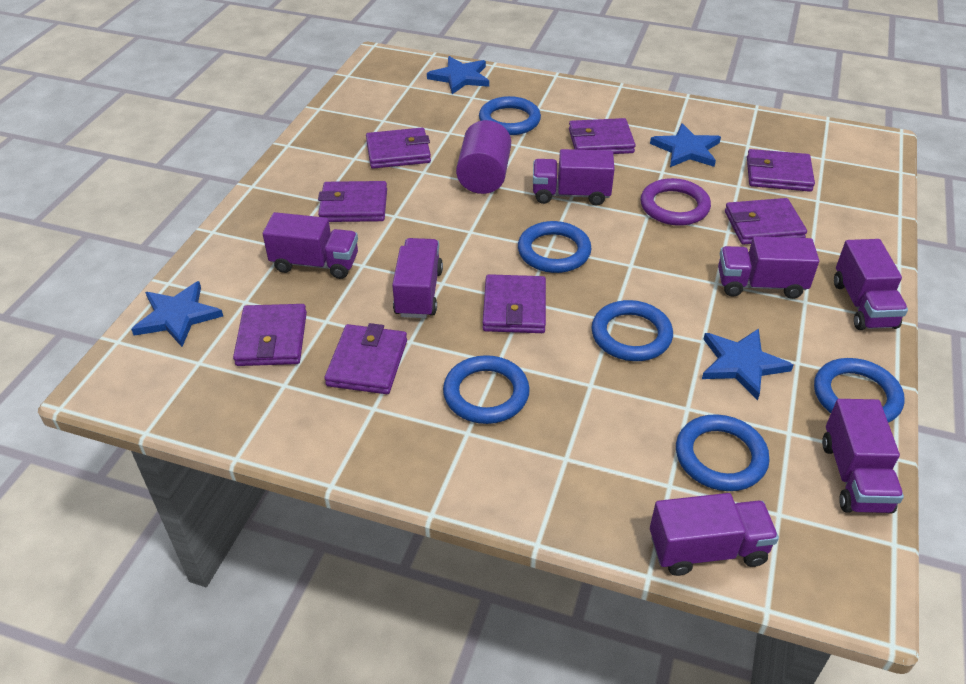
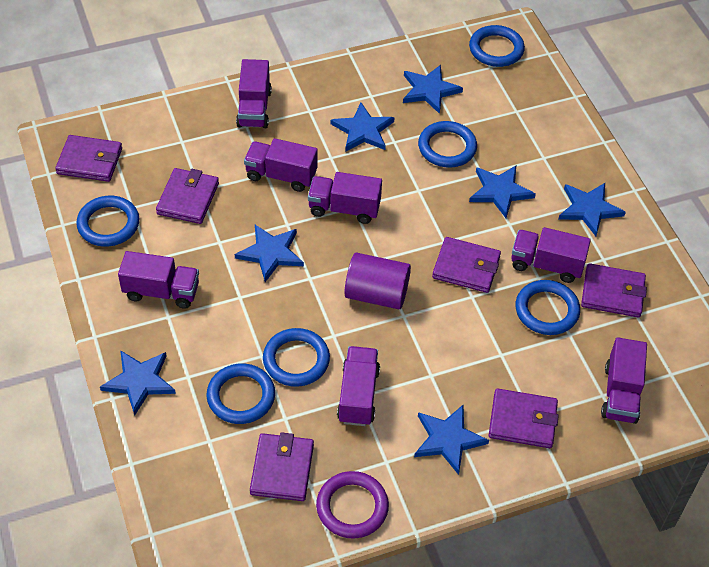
blue star: [131,281,223,347] [427,56,489,94] [650,123,721,167] [702,328,793,400] = 4 -> [100,350,176,416] [235,225,304,282] [331,103,395,152] [403,65,463,114] [414,405,489,475] [469,166,536,218] [558,183,626,236] = 7
purple wallet: [233,304,307,366] [318,181,387,222] [324,323,407,394] [366,128,431,169] [483,274,546,333] [569,118,636,154] [725,198,807,244] [747,149,815,192] = 8 -> [55,135,122,182] [156,168,219,224] [250,432,314,501] [432,237,501,293] [489,388,559,448] [581,263,647,318] = 6

